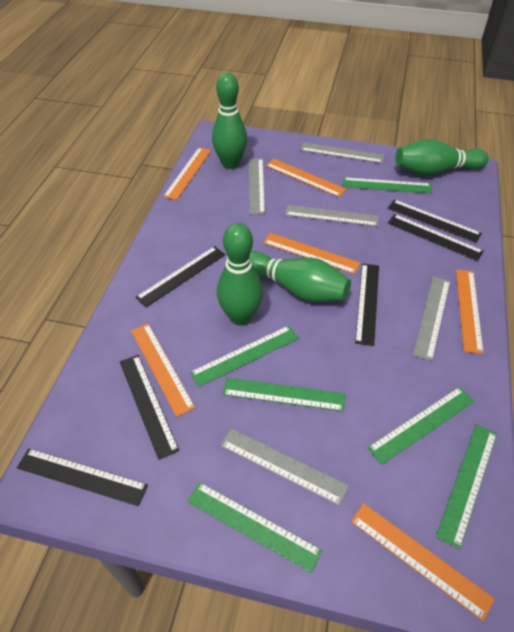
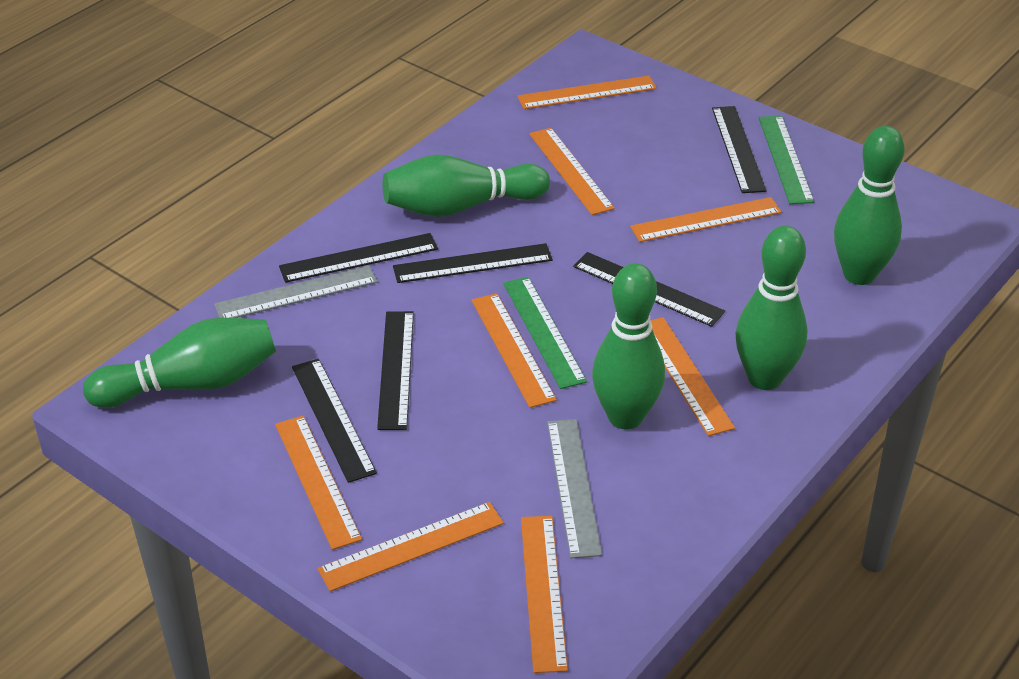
green bowling pin: [212,72,247,169] [217,223,263,326] [250,251,351,302] [395,139,489,176] = 4 -> [83,318,276,408] [383,154,550,217] [592,263,665,429] [735,226,808,390] [834,126,905,285] = 5
green ruler: [187,482,322,573] [190,325,299,387] [223,378,345,411] [343,177,432,193] [367,387,474,465] [436,424,497,549] = 6 -> [503,277,587,389] [759,116,814,204] = 2
grey ruler: [220,428,349,506] [249,159,265,214] [285,205,379,227] [301,142,384,163] [413,277,450,361] = 5 -> [214,265,378,318] [547,419,602,558] = 2
orange ruler: [131,324,195,417] [163,147,211,200] [263,233,360,274] [266,159,346,197] [351,503,495,621] [456,270,484,354] = 6 -> [275,416,362,550] [318,502,504,592] [471,293,557,408] [517,76,657,109] [521,516,568,673] [529,128,615,215] [630,197,782,242] [650,317,735,436] = 8

